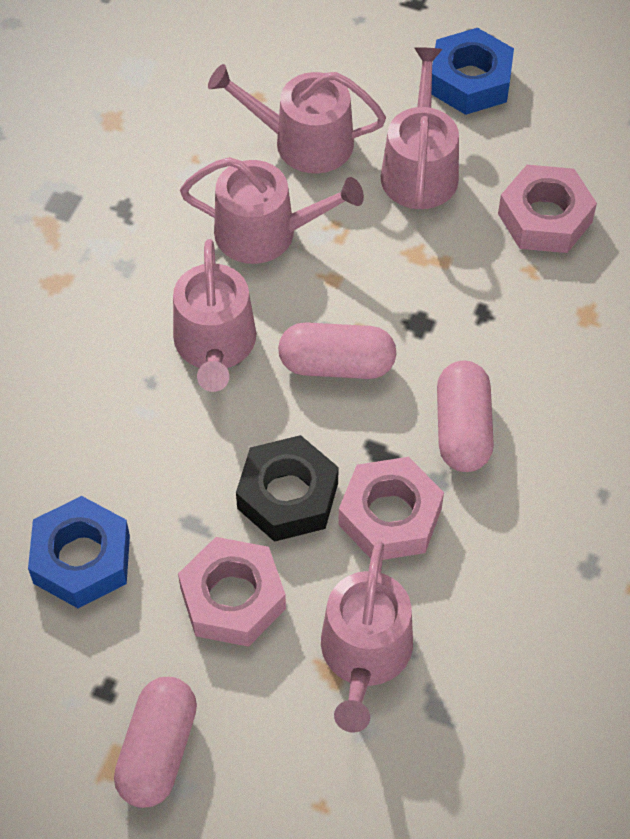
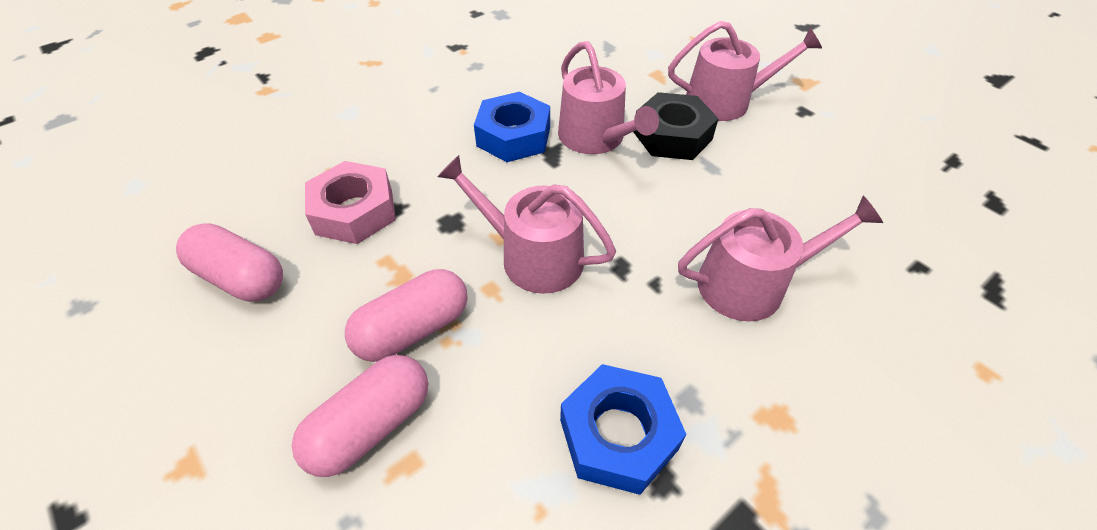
pink nut: [178,537,286,647] [338,457,444,560] [498,165,597,253] = 3 -> [305,161,396,244] = 1
pink watering can: [173,239,256,392] [180,157,364,264] [208,64,386,173] [321,541,413,733] [381,47,459,209] = 5 -> [437,155,616,294] [558,41,659,154] [668,21,822,121] [678,196,883,322] = 4

